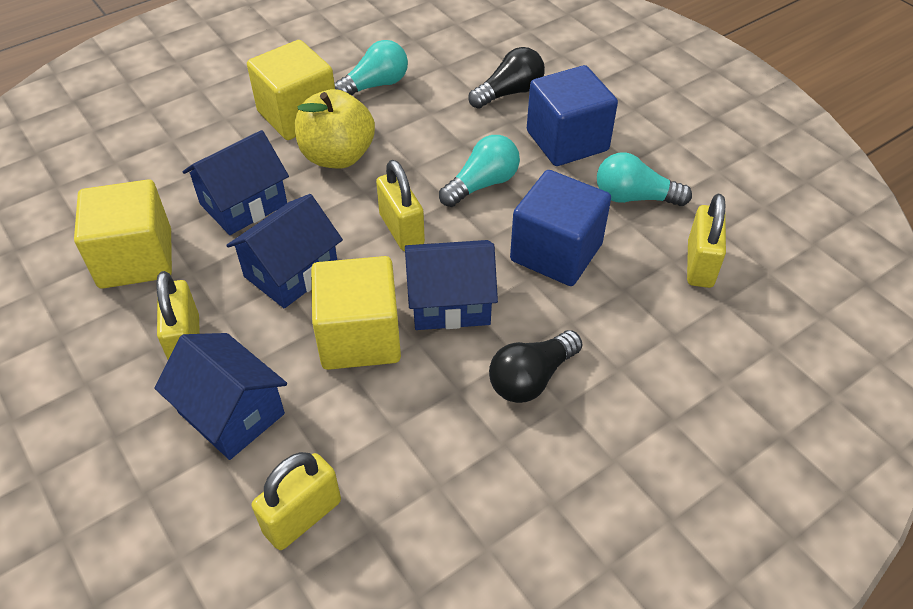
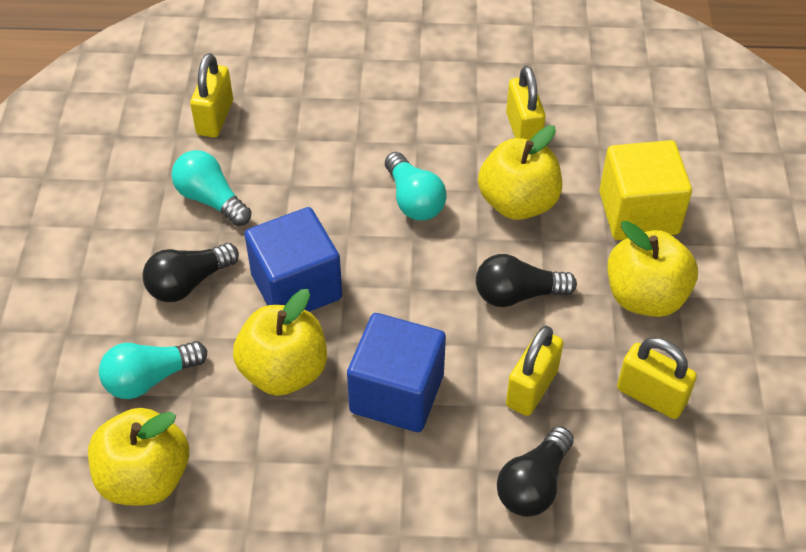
black light bulb: [468,47,545,109] [489,330,582,403] = 2 -> [143,243,239,302] [476,254,577,307] [497,426,574,517] = 3
blue house: [154,333,287,460] [183,130,289,235] [226,194,343,308] [405,240,498,330] = 4 -> none = 0
yellow apple: [295,89,375,169] = 1 -> [88,408,189,505] [233,289,327,396] [478,125,562,220] [608,221,698,317] = 4
yellow cube: [74,179,172,289] [247,40,335,140] [311,256,401,370] = 3 -> [599,140,692,240] = 1

